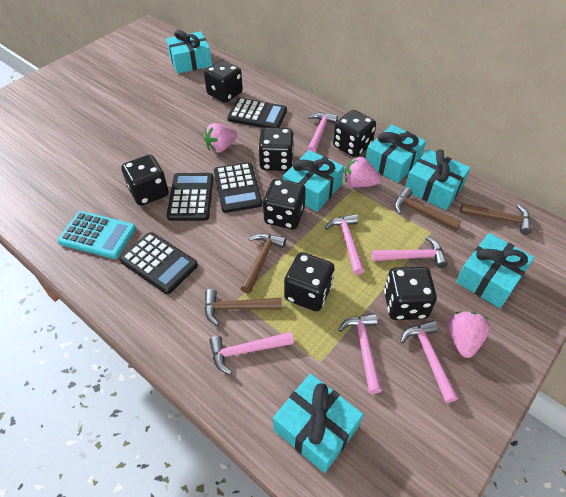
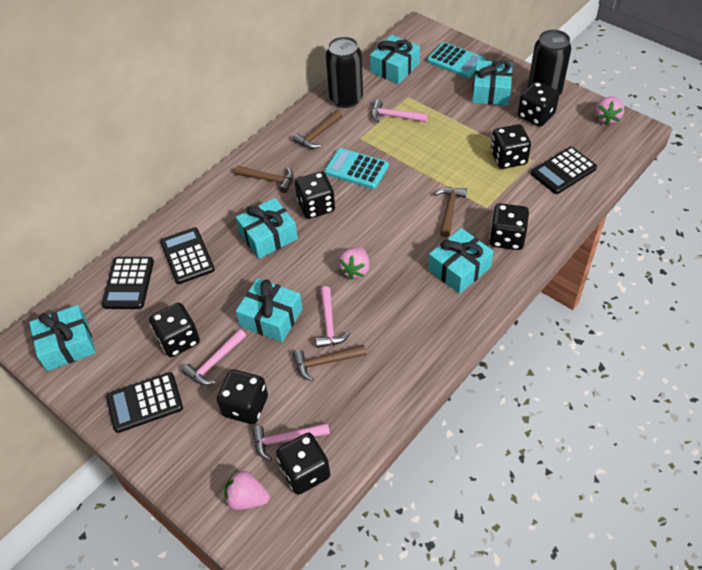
black can: none = 0 -> [326,36,363,108] [528,30,572,95] = 2
pink hammer: [209,332,294,375] [307,113,338,153] [325,214,365,275] [338,313,382,394] [372,237,448,268] [400,320,458,403] = 6 -> [182,329,246,385] [252,423,330,461] [316,286,350,348] [371,100,428,123] = 4
turquoise calculator: [57,211,136,259] = 1 -> [325,148,389,189] [427,42,485,78] = 2

